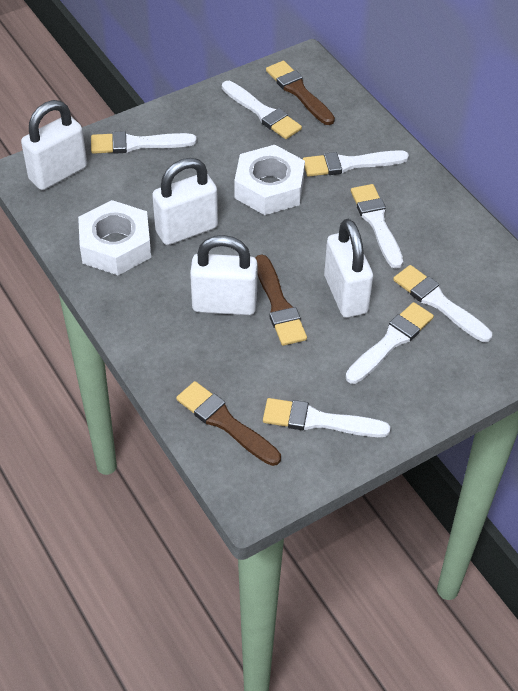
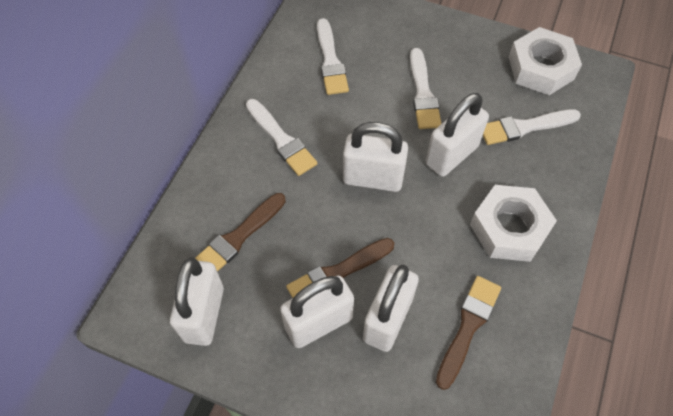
white brush: [91,131,197,154] [222,81,302,139] [263,398,391,437] [303,150,409,177] [345,302,434,384] [351,184,403,269] [393,265,492,342] = 7 -> [246,99,318,176] [317,18,349,95] [410,48,442,129] [483,109,581,145] = 4
white padlock: [21,100,87,190] [152,158,218,245] [190,235,258,315] [324,219,373,318] = 4 -> [170,257,224,346] [280,275,354,348] [343,122,408,192] [363,265,419,352] [426,93,489,177] = 5

